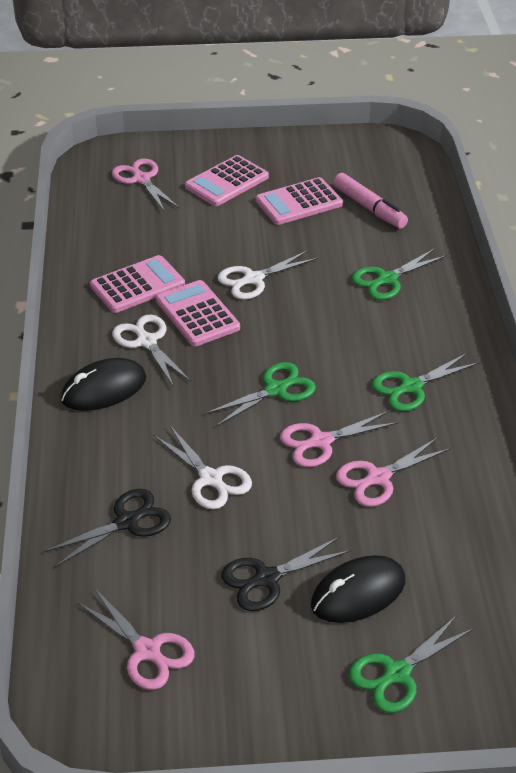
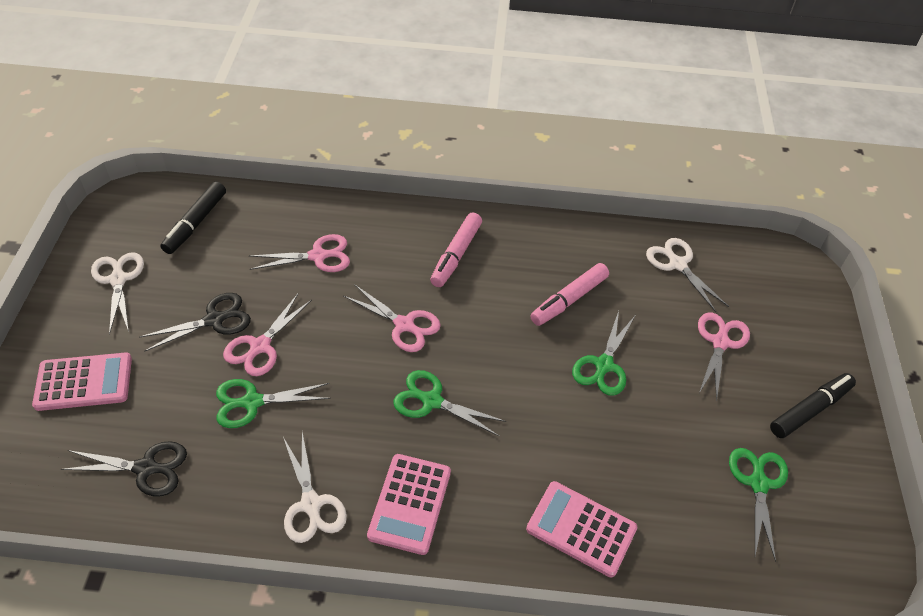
black marker: none = 0 -> [160,182,226,254] [770,373,856,438] = 2
black mouse: [61,358,146,411] [311,555,405,623] = 2 -> none = 0
pink calculator: [90,255,185,313] [156,280,240,346] [185,155,269,206] [256,177,343,225] = 4 -> [32,352,132,411] [367,454,451,555] [526,481,637,578] = 3
pink marker: [333,173,408,229] = 1 -> [430,213,482,287] [530,263,609,326] = 2

